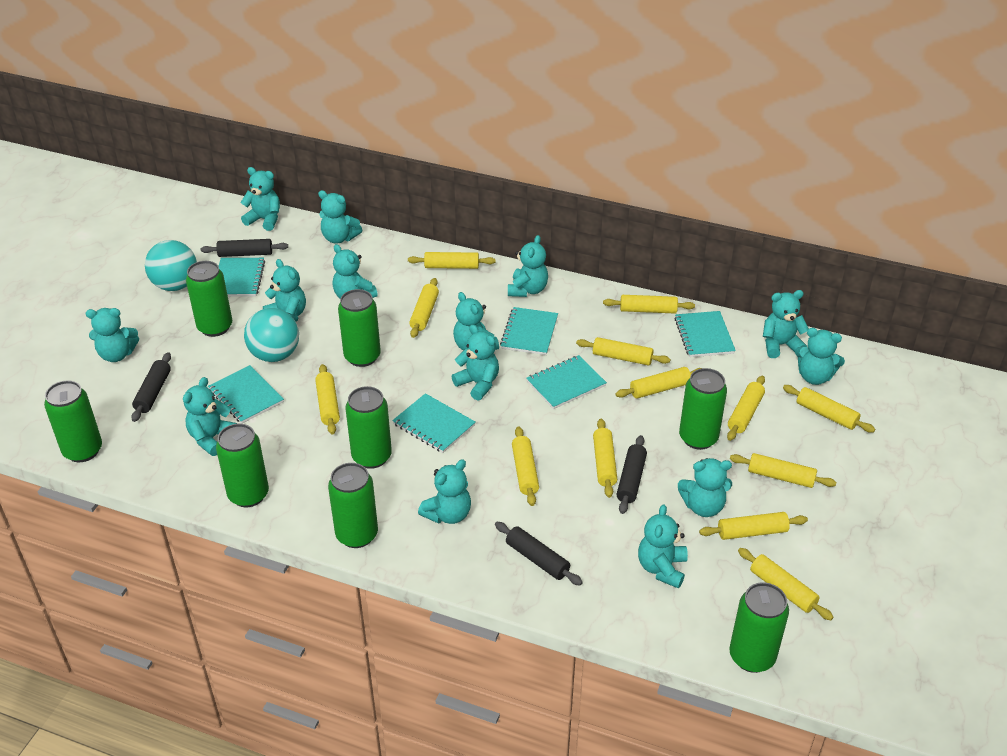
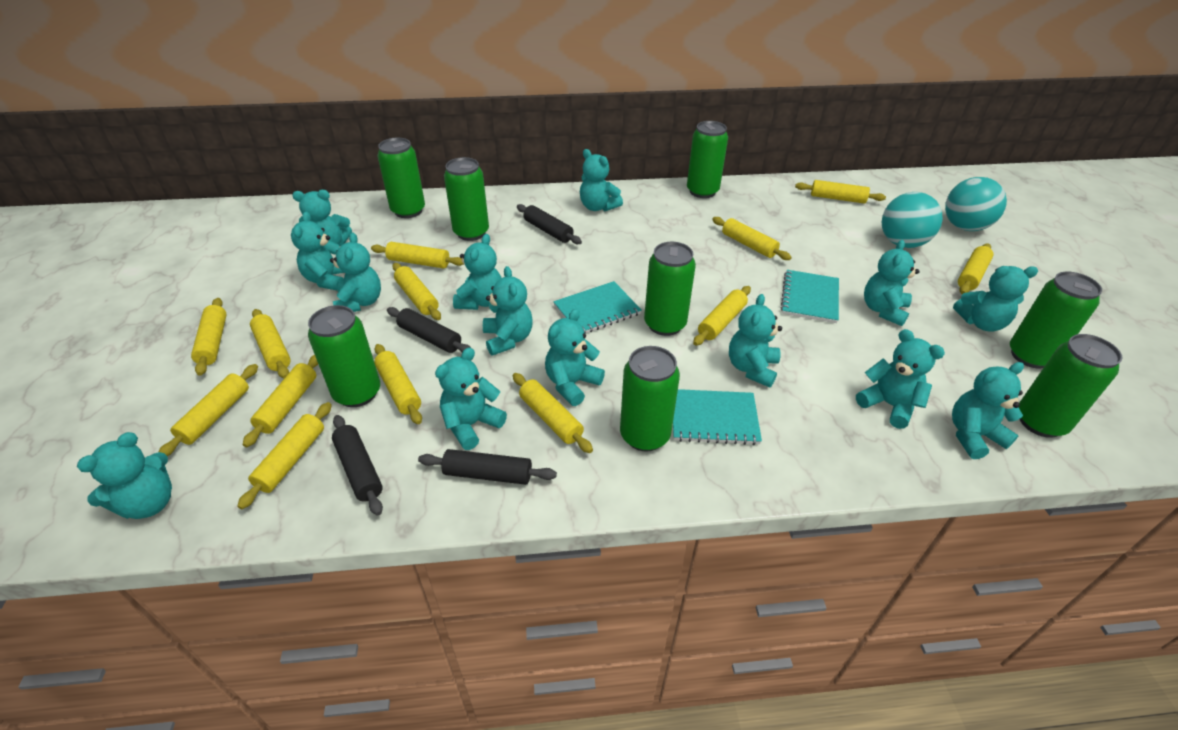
turquoise notebook: [208,365,284,424] [219,258,265,297] [392,393,476,453] [500,307,558,355] [526,355,607,409] [675,311,736,357] = 6 -> [553,281,642,334] [673,389,762,445] [781,270,839,323] = 3

